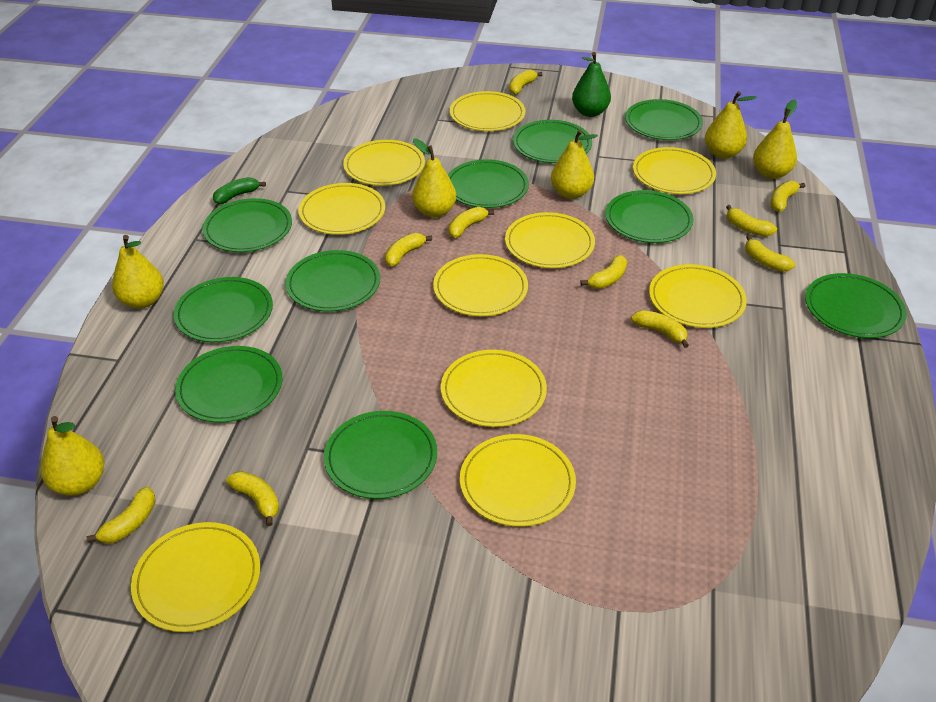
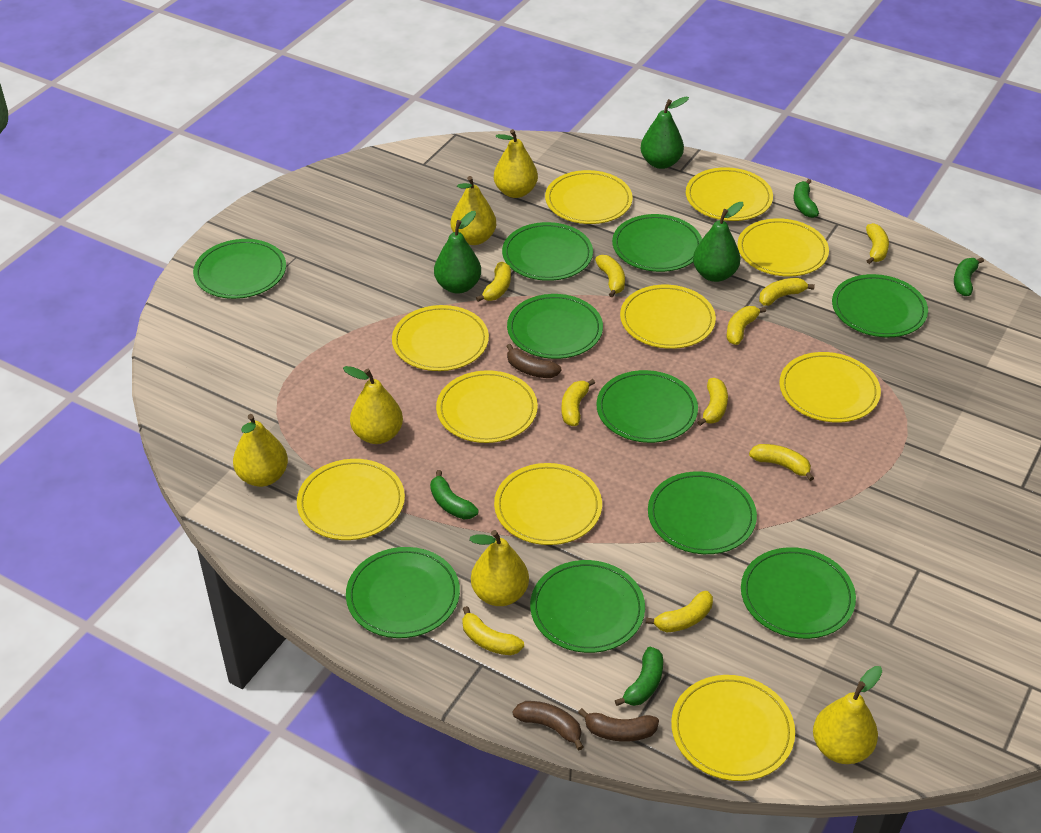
brown banana: none = 0 -> [506,344,562,378] [512,701,583,750] [578,708,659,742] = 3
green banana: [213,177,266,204] = 1 -> [430,470,479,519] [615,647,663,706] [794,179,819,218] [954,257,984,296] = 4
green pear: [572,52,611,117] = 1 -> [434,211,481,294] [640,97,689,169] [693,202,743,282] = 3

